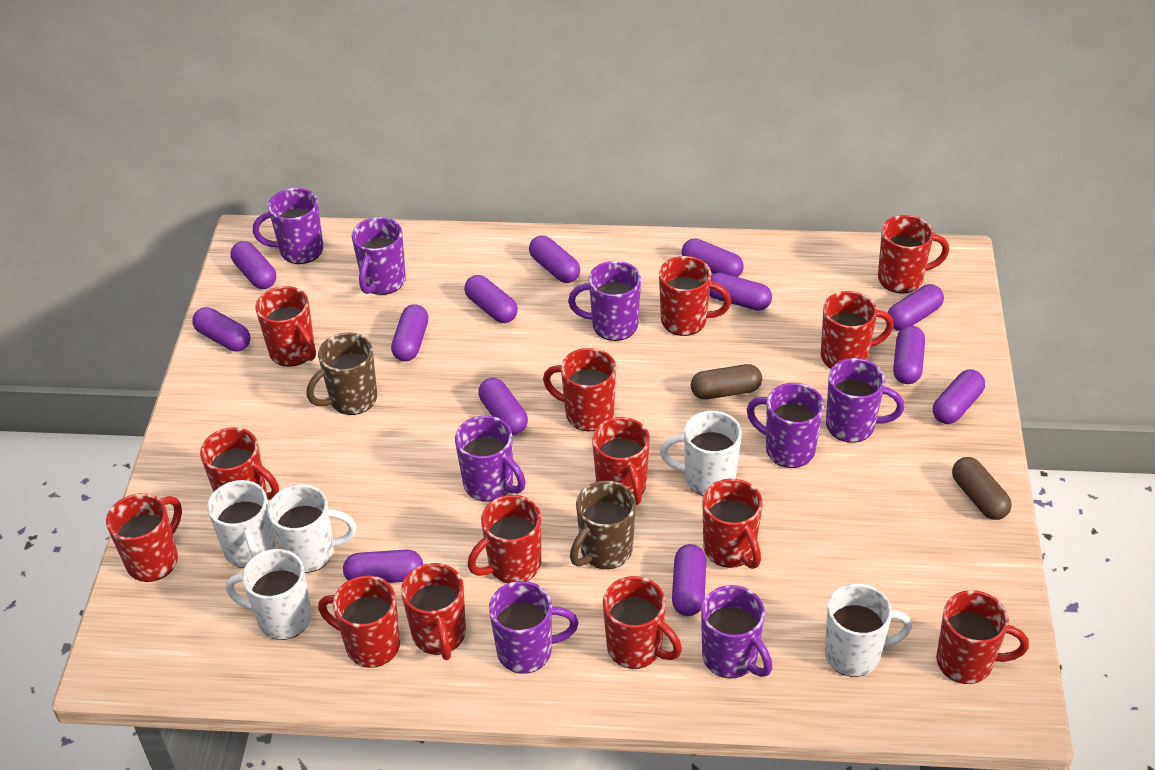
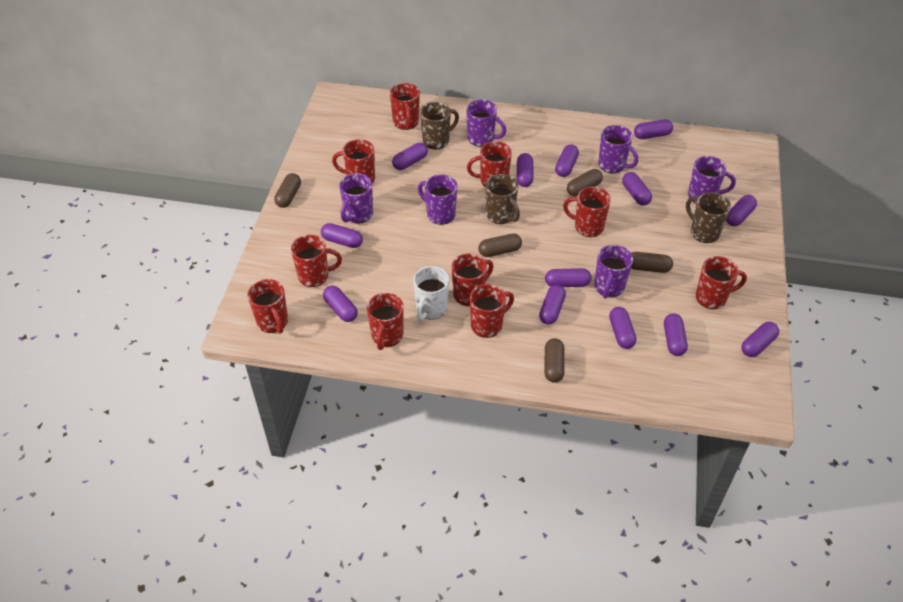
brown capsule: [691,364,762,399] [952,457,1012,520] = 2 -> [274,173,301,208] [478,234,522,257] [544,338,565,383] [567,169,603,197] [631,252,673,273] = 5
brown mug: [306,333,377,415] [570,480,636,569] = 2 -> [420,102,459,149] [486,174,520,224] [686,192,731,243] = 3
purple mug: [253,188,323,264] [351,217,406,295] [455,415,526,502] [489,581,579,674] [568,261,641,341] [701,585,772,678] [747,383,824,468] [826,358,904,443] = 8 -> [339,173,373,224] [418,174,457,225] [466,99,506,147] [594,245,633,299] [598,125,638,173] [688,156,736,204] = 6
red mug: [106,493,182,582] [200,427,279,500] [255,286,316,367] [318,576,400,668] [401,563,466,660] [468,495,541,583] [543,348,616,431] [592,417,650,505] [603,576,682,669] [659,256,731,336] [703,479,763,569] [821,291,894,368] [878,215,949,293] [936,590,1029,684] = 14 -> [248,279,288,334] [291,235,342,287] [332,139,375,183] [367,293,404,350] [390,83,420,130] [452,253,493,306] [467,141,512,188] [470,284,514,338] [563,187,611,237] [696,256,747,309] = 10
white mug: [207,480,275,568] [226,549,312,640] [268,484,356,573] [660,411,742,496] [825,584,912,677] = 5 -> [413,266,449,320] = 1

